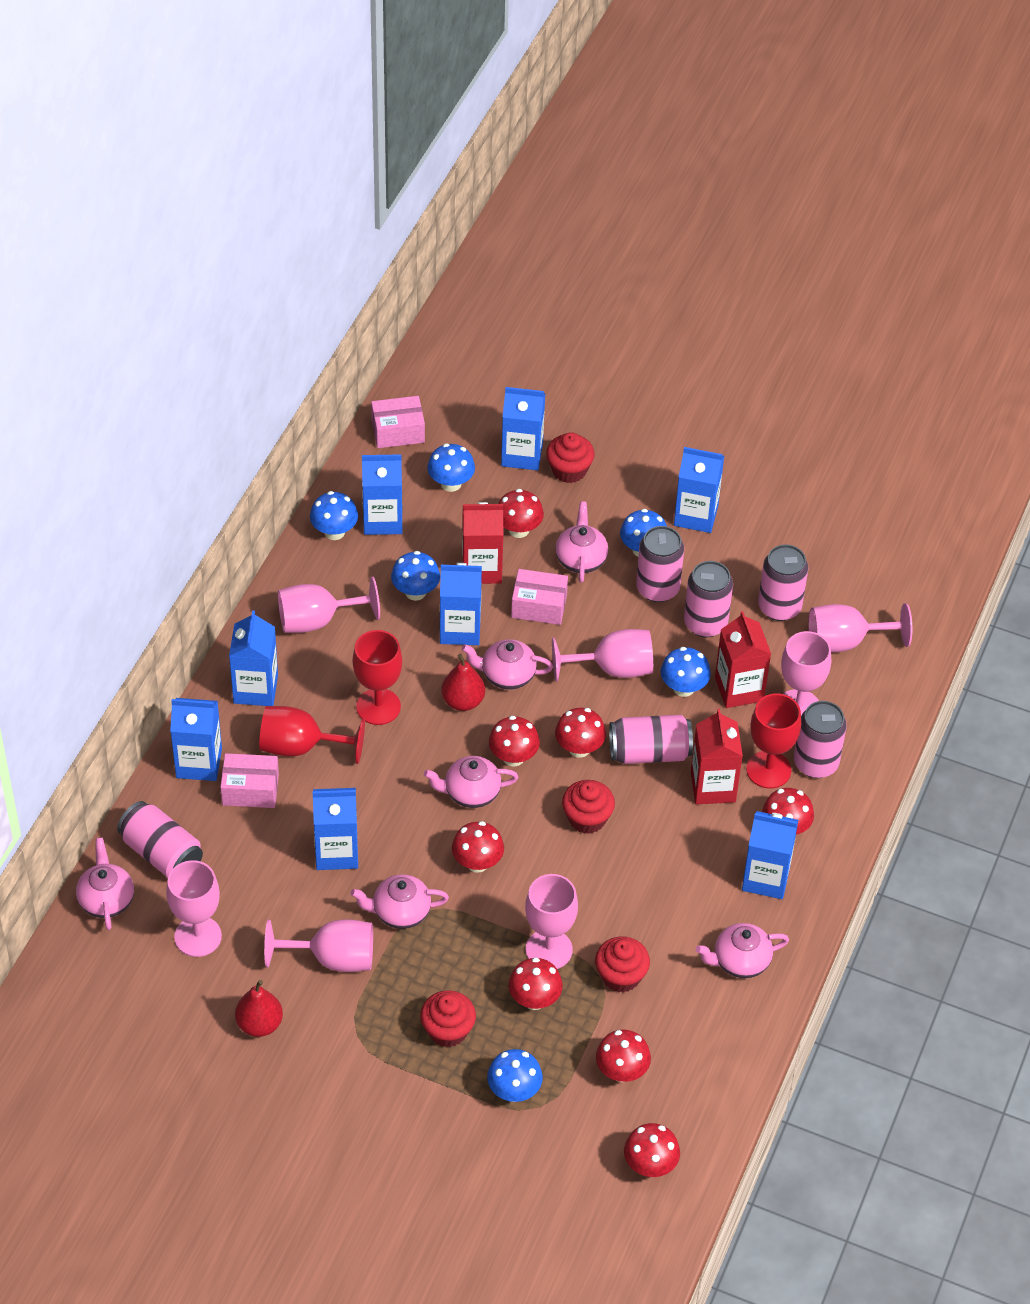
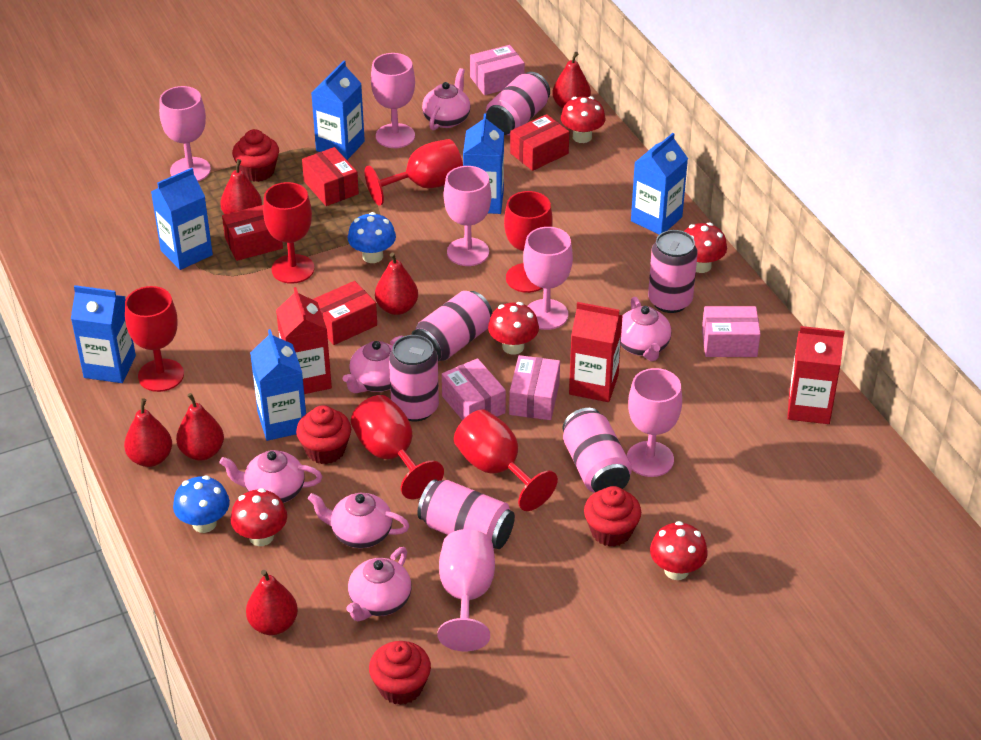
blue carton: [170,698,222,781] [229,610,278,706] [313,788,358,870] [362,454,402,535] [440,563,482,645] [501,387,545,470] [674,447,724,533] [742,811,798,899] = 8 -> [71,285,136,383] [151,168,213,270] [250,329,306,441] [311,61,365,160] [463,113,504,214] [631,133,688,235] = 6
blue mushroom: [310,491,358,540] [391,551,440,601] [427,443,475,492] [487,1049,543,1102] [620,509,667,557] [661,647,711,697] = 6 -> [173,476,230,533] [347,212,396,263] = 2
pink box: [220,753,279,808] [371,396,425,448] [511,569,568,625] = 3 -> [442,358,506,421] [470,45,525,95] [509,355,560,420] [702,306,761,357] = 4
pink goblet: [166,860,222,957] [264,919,373,972] [278,577,380,633] [525,874,578,969] [552,629,653,682] [781,631,831,715] [808,603,912,652] = 7 -> [159,86,211,181] [371,53,415,148] [437,529,495,651] [444,166,491,266] [523,227,573,330] [627,368,682,477] = 6
red box: none = 0 -> [222,205,283,261] [302,147,359,206] [312,281,377,345] [510,114,569,171] = 4
red goblet: [259,706,365,764] [353,630,402,725] [746,693,801,789] = 3 -> [125,286,184,392] [263,182,315,284] [351,395,444,499] [365,139,463,206] [454,409,558,511] [504,191,553,293] = 6
red mushroom: [452,821,504,873] [489,716,540,766] [498,489,544,538] [508,957,563,1010] [555,708,606,758] [596,1030,651,1082] [624,1123,680,1177] [762,788,814,835] = 8 -> [231,488,287,546] [488,302,539,354] [561,96,606,143] [650,521,708,580] [684,223,727,273] = 5
red pear: [235,980,283,1037] [441,654,485,711] = 2 -> [124,398,172,467] [176,393,224,461] [220,159,262,214] [246,570,298,635] [375,252,418,315] [552,52,591,109] = 6

